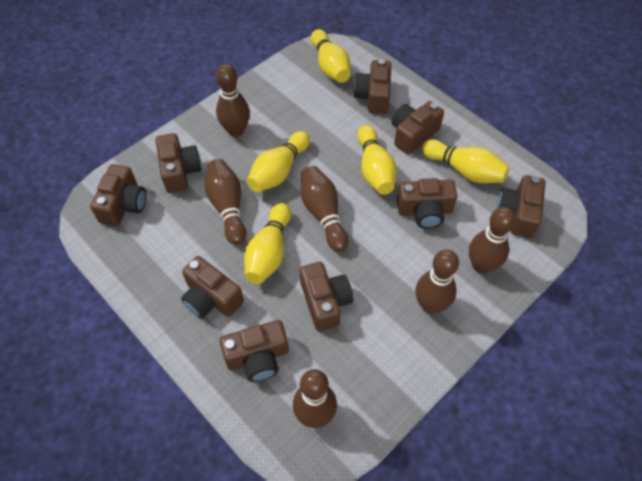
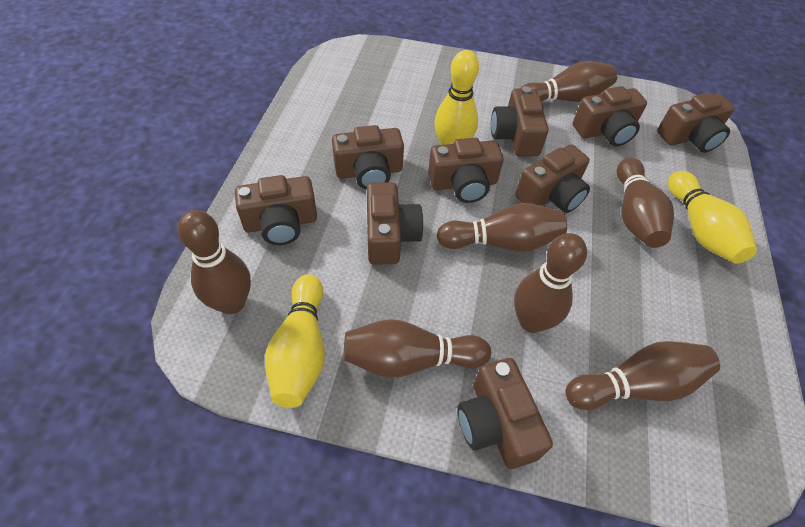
brown bowling pin: [205,159,247,245] [216,64,250,137] [293,369,337,428] [301,166,349,252] [415,249,459,314] [469,207,516,274] = 6 -> [178,210,251,314] [344,319,491,378] [437,203,567,252] [514,233,587,333] [520,61,617,102] [565,341,720,410] [616,157,674,248] = 7
yellow bowling pin: [244,203,291,284] [247,131,310,192] [311,29,351,83] [357,125,397,195] [422,139,510,183] = 5 -> [265,274,325,408] [434,50,479,145] [668,171,757,264] = 3

